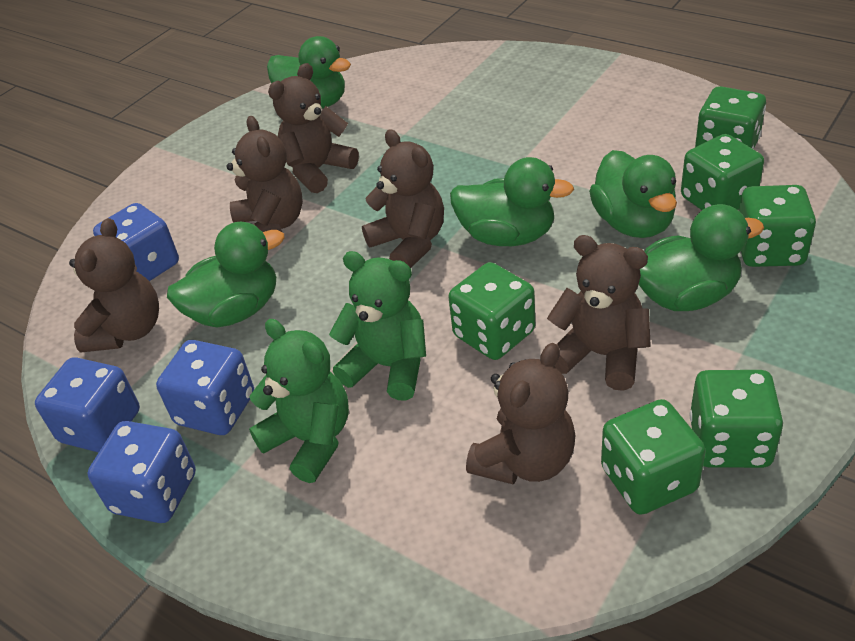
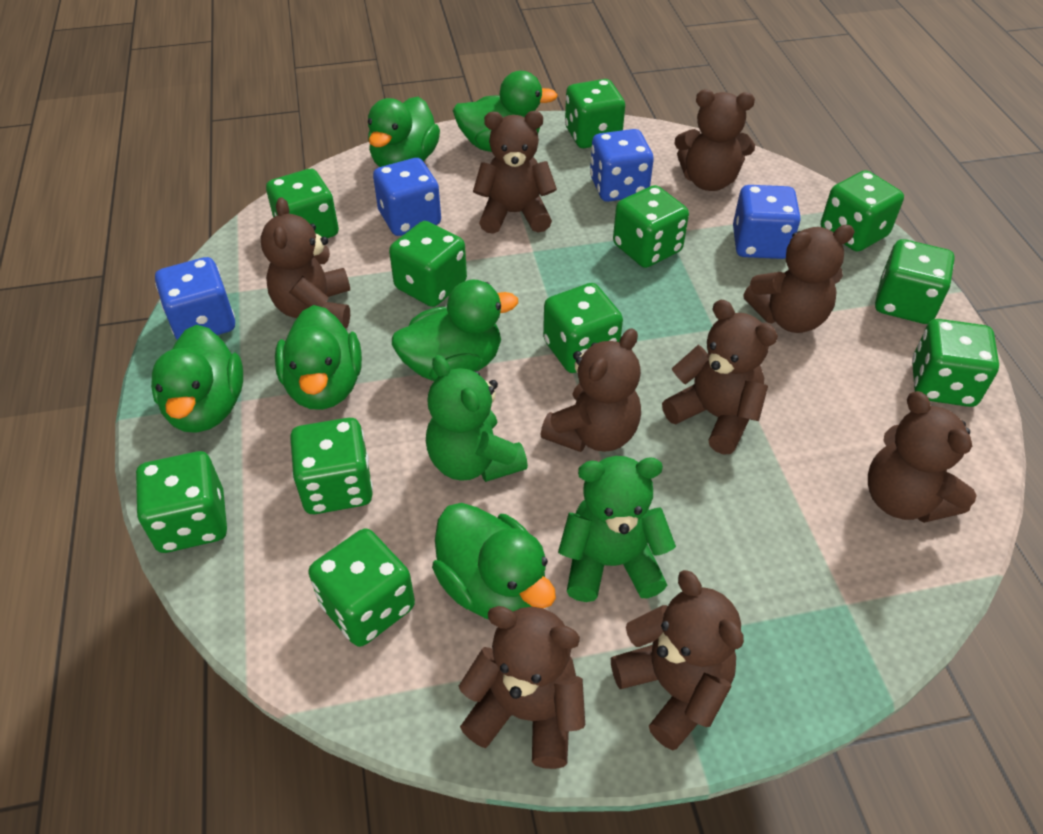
brown teddy bear: [69,218,159,353] [227,116,303,232] [268,63,359,193] [362,129,444,268] [466,343,575,485] [547,235,651,391] = 6 -> [261,197,350,329] [459,606,585,769] [473,111,557,234] [541,328,641,452] [611,570,744,750] [662,300,778,455] [674,90,755,191] [743,225,855,333] [868,391,977,523] = 9
green dice: [448,262,535,360] [601,399,706,515] [681,134,764,210] [690,370,783,468] [695,86,766,149] [739,185,816,267] = 6 -> [136,451,227,553] [266,169,339,238] [290,418,373,514] [308,528,415,647] [389,221,467,307] [543,283,623,373] [565,79,625,148] [613,185,689,268] [821,170,904,252] [875,239,955,324] [912,319,999,407] = 11
green duck: [167,222,285,328] [267,36,351,109] [450,157,574,246] [589,150,677,238] [639,204,764,311] = 5 -> [151,325,243,433] [275,305,362,410] [368,97,440,167] [392,280,518,381] [432,503,556,619] [453,71,558,152] = 6

